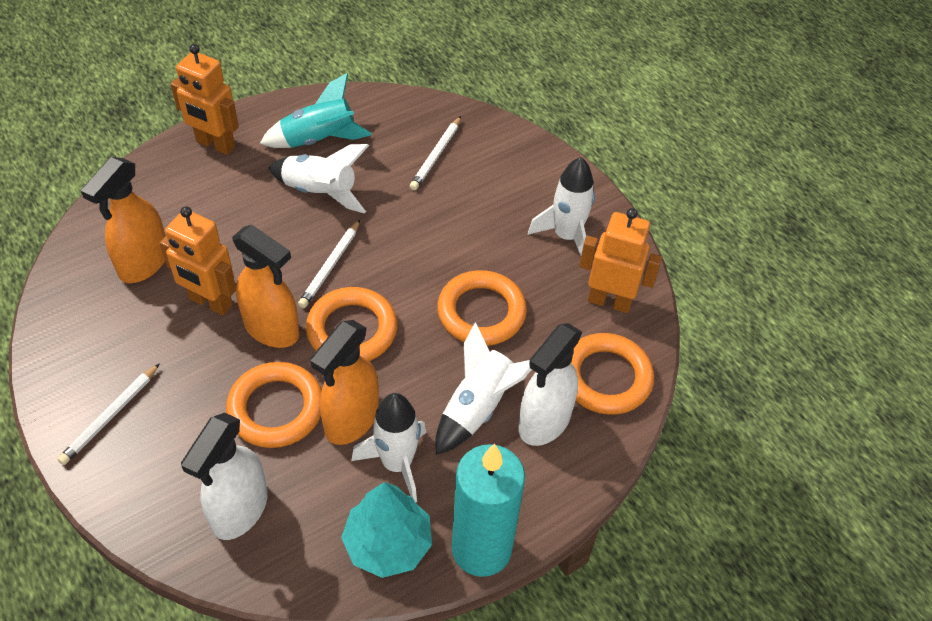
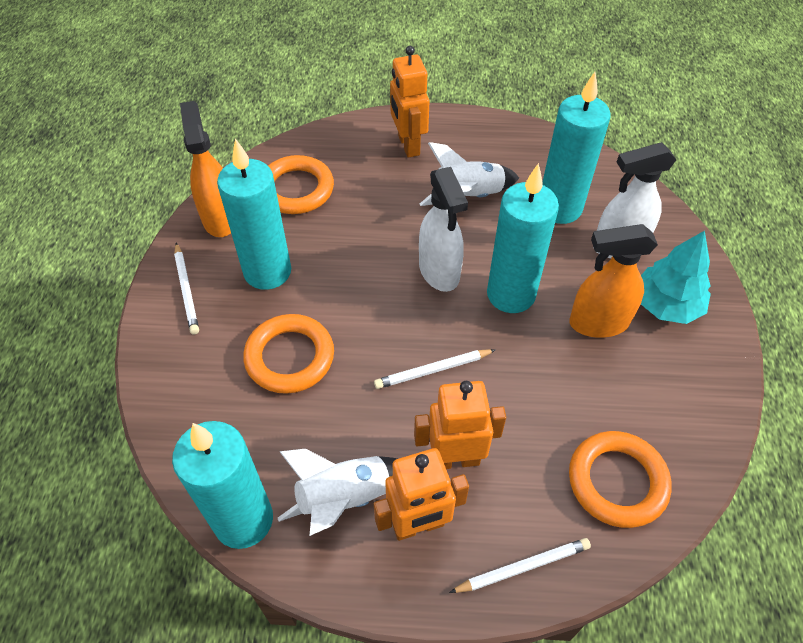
orange ring: [226,362,322,448] [306,287,397,361] [437,270,527,346] [571,333,654,415] = 4 -> [243,314,334,394] [268,155,334,214] [569,431,672,528] = 3
orange spray bottle: [81,157,165,283] [232,224,300,348] [310,320,379,445] = 3 -> [180,101,231,237] [569,224,658,338] = 2
turquoise candle: [452,443,525,577] = 1 -> [172,421,273,549] [217,138,291,290] [487,163,559,313] [542,72,611,224] = 4
turquoise rocket: [260,73,372,148] = 1 -> none = 0
white rocket: [269,144,369,213] [351,393,427,503] [435,322,532,455] [528,157,595,255] = 4 -> [278,449,397,536] [420,142,519,206] = 2

